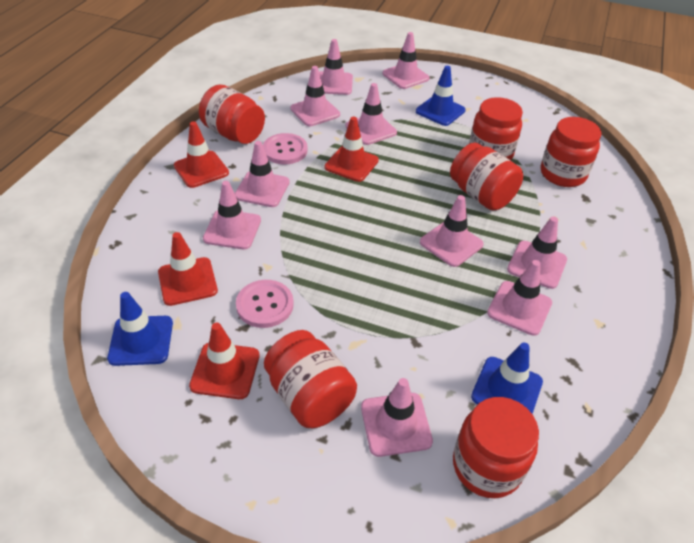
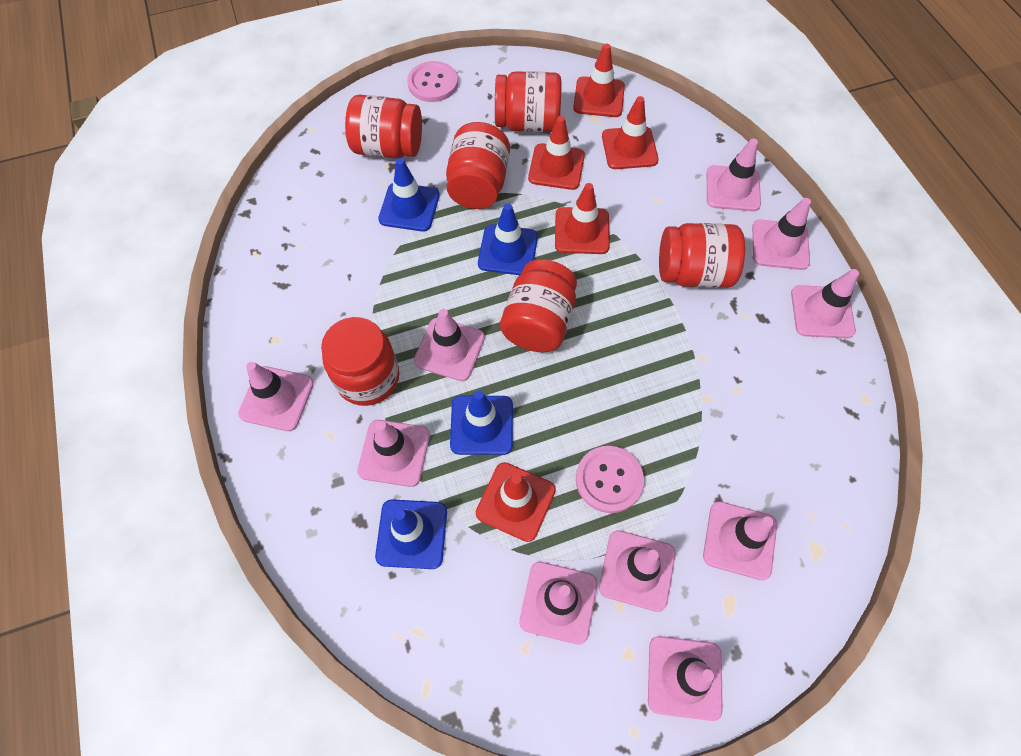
blue traffic cone: [107,292,173,366] [416,66,466,126] [471,343,543,414] = 3 -> [375,499,447,569] [378,158,440,232] [450,391,513,455] [478,203,538,275] = 4
red traffic cone: [158,232,218,306] [174,121,229,188] [189,322,259,399] [324,117,379,182] = 4 -> [476,462,556,542] [528,116,585,190] [555,183,610,254] [573,43,625,117] [602,96,658,169] = 5

